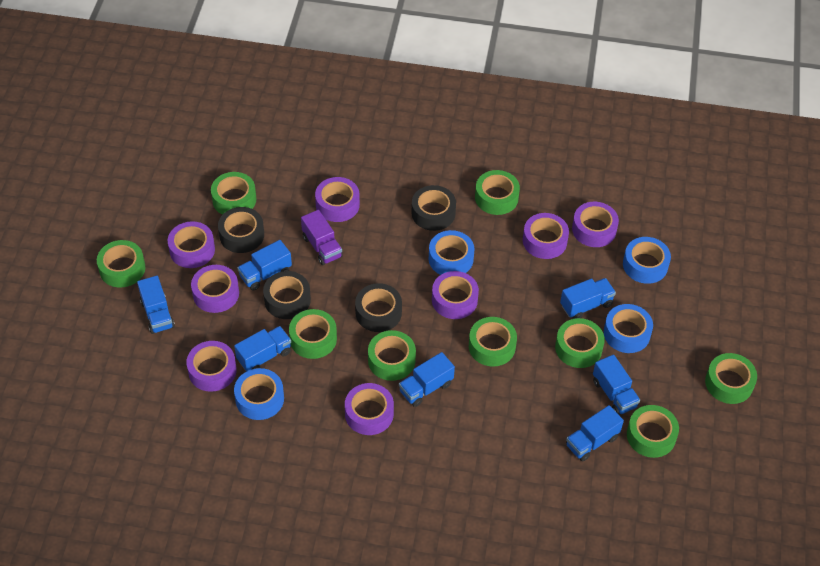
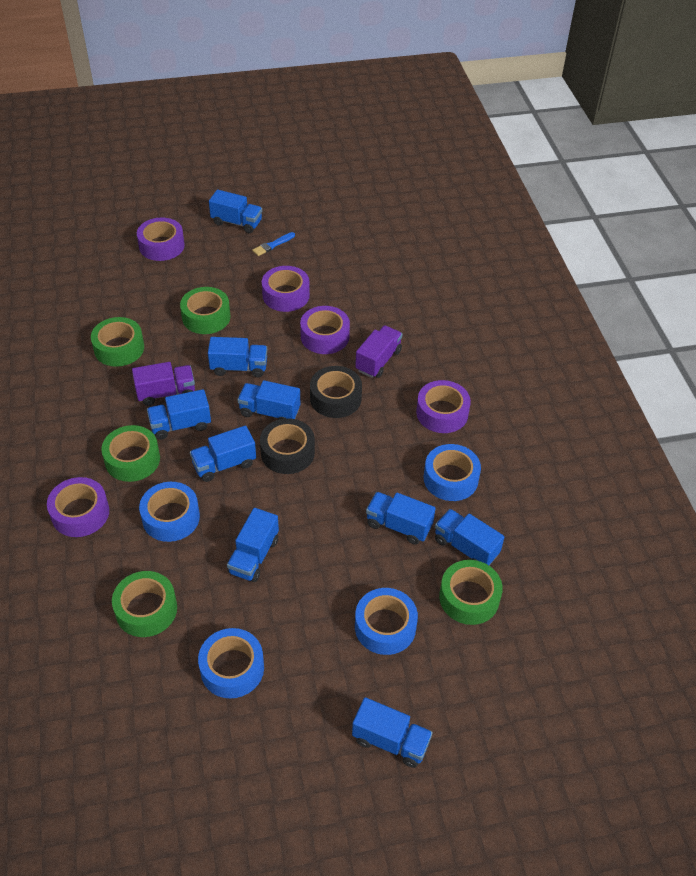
black tape: [218,207,264,253] [263,271,311,319] [355,283,402,332] [411,185,456,231] = 4 -> [260,418,315,474] [310,366,362,418] = 2
blue brush: none = 0 -> [252,232,295,256] = 1
blue truck: [137,276,175,334] [234,326,291,372] [237,240,292,290] [399,352,455,407] [560,278,616,319] [566,405,624,462] [593,354,640,415] = 7 -> [147,389,211,440] [190,426,256,482] [208,337,267,377] [209,190,262,233] [227,508,279,582] [237,380,300,420] [352,697,433,768] [366,492,436,544] [435,509,504,566] = 9
green tape: [97,240,146,287] [211,172,256,215] [289,309,337,359] [368,330,416,381] [469,317,517,367] [475,170,520,215] [555,318,605,368] [627,405,679,458] [705,353,757,404] = 9 -> [91,317,144,367] [101,425,160,482] [112,571,177,637] [180,287,231,334] [439,560,503,625] = 5
purple tape: [168,221,215,268] [186,341,237,392] [191,265,239,313] [315,177,360,222] [345,383,394,435] [432,271,479,319] [523,213,569,259] [572,202,619,247] = 8 -> [47,477,109,537] [137,218,185,261] [262,266,310,312] [300,306,350,354] [416,380,471,433] = 5
purple truck: [301,210,343,265] = 1 -> [132,362,195,406] [355,325,402,378] = 2

